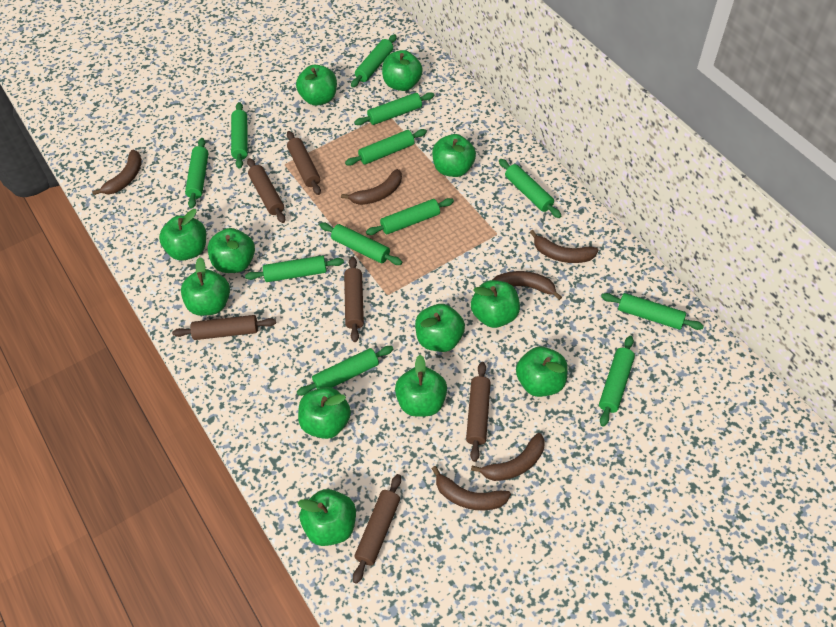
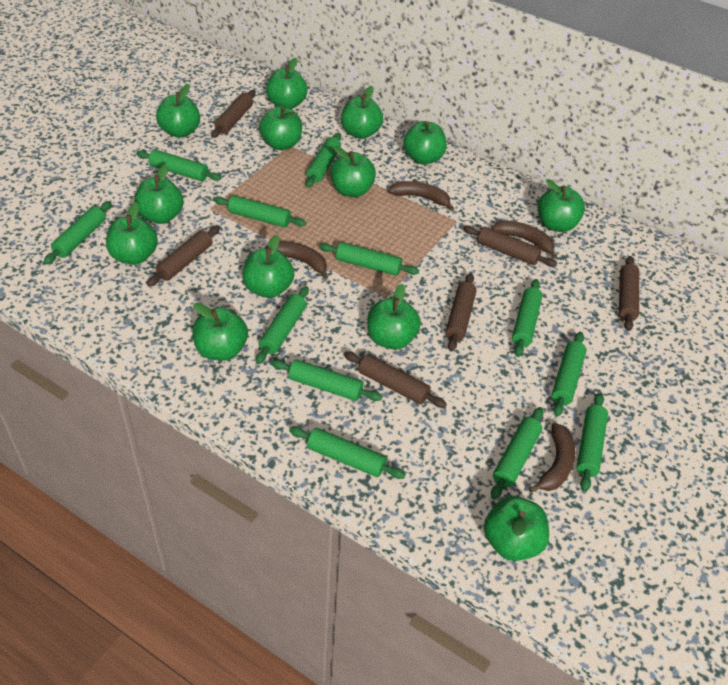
brown banana: [92,150,142,195] [341,169,402,205] [431,466,511,511] [471,433,545,481] [492,271,562,300] [530,230,598,263] = 6 -> [265,241,328,279] [388,181,454,211] [491,221,557,259] [528,423,575,493] = 4
green apple: [159,209,206,261] [181,257,230,316] [207,228,255,273] [296,65,337,106] [297,489,356,546] [298,387,351,439] [382,50,423,91] [395,355,447,417] [415,304,465,352] [432,134,476,177] [471,280,520,328] [516,347,568,397] = 12 -> [106,202,158,265] [134,164,183,224] [156,84,200,138] [192,303,248,361] [243,235,294,298] [259,107,302,150] [266,58,307,109] [330,146,376,197] [341,86,383,139] [367,284,421,350] [403,121,447,165] [484,496,549,561] [538,179,585,232] = 13

